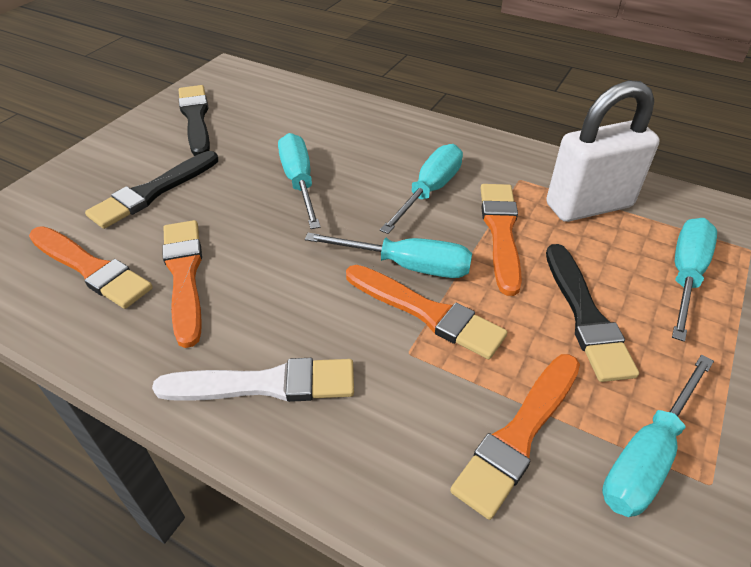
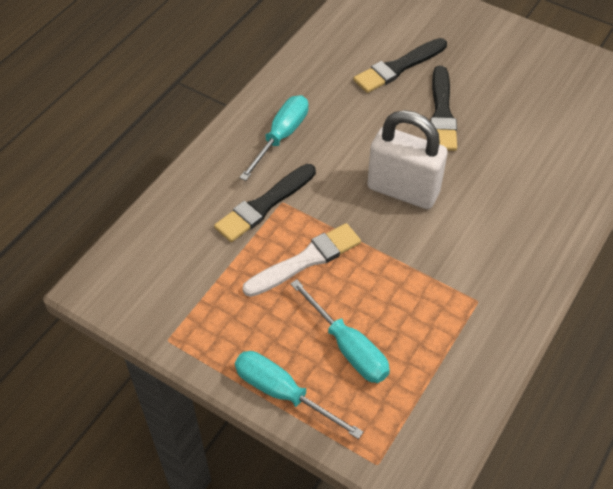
orange brush: [29,226,153,309] [162,220,202,348] [346,265,508,359] [450,354,580,520] [480,184,522,296] = 5 -> none = 0
turquoise screwdriver: [278,133,321,229] [305,233,472,278] [380,144,463,234] [602,355,714,517] [672,218,717,342] = 5 -> [235,351,363,439] [239,95,308,181] [290,279,390,383] = 3

